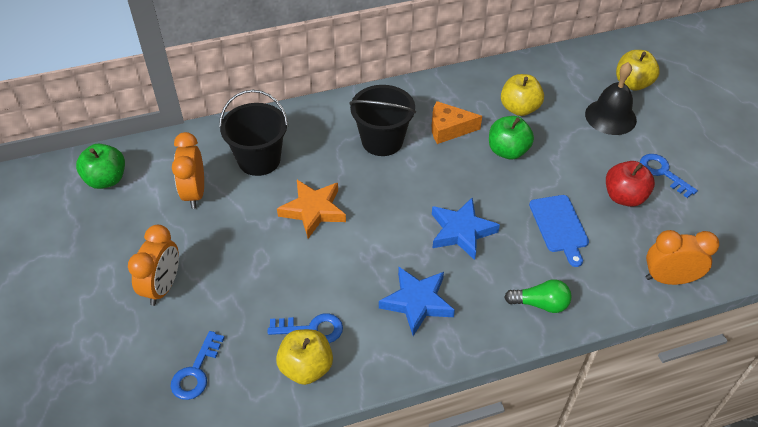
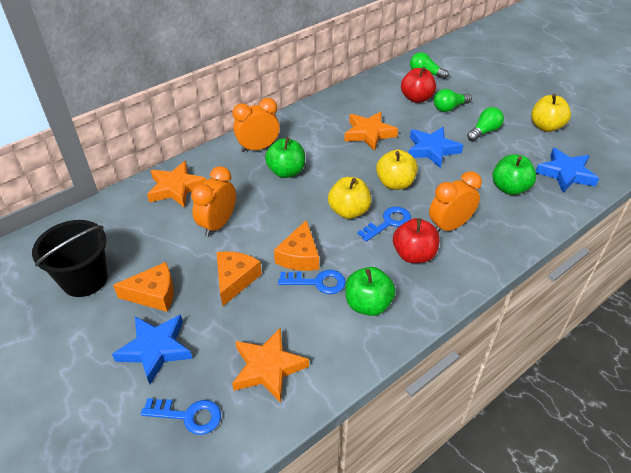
black bell: [585,62,637,135] = 1 -> none = 0
black bucket: [219,90,288,176] [350,85,416,156] = 2 -> [32,220,108,297] = 1
blue cutting board: [529,195,589,267] = 1 -> none = 0
blue star: [379,267,455,336] [432,198,500,260] = 2 -> [112,314,193,384] [408,127,463,168] [536,148,599,192] = 3
green apple: [76,144,125,189] [489,116,534,160] = 2 -> [265,137,305,178] [345,267,396,316] [492,154,536,195] = 3
green light bulb: [504,279,572,313] = 1 -> [410,52,449,79] [434,89,472,112] [467,107,504,141] = 3
orange cheese: [432,101,482,144] = 1 -> [113,262,174,312] [217,251,262,307] [274,220,319,271] = 3
orange star: [277,180,346,238] = 1 -> [147,161,207,207] [232,327,309,403] [344,112,398,151] = 3
red apple: [606,161,655,207] = 1 -> [393,218,440,263] [401,67,436,103] = 2

